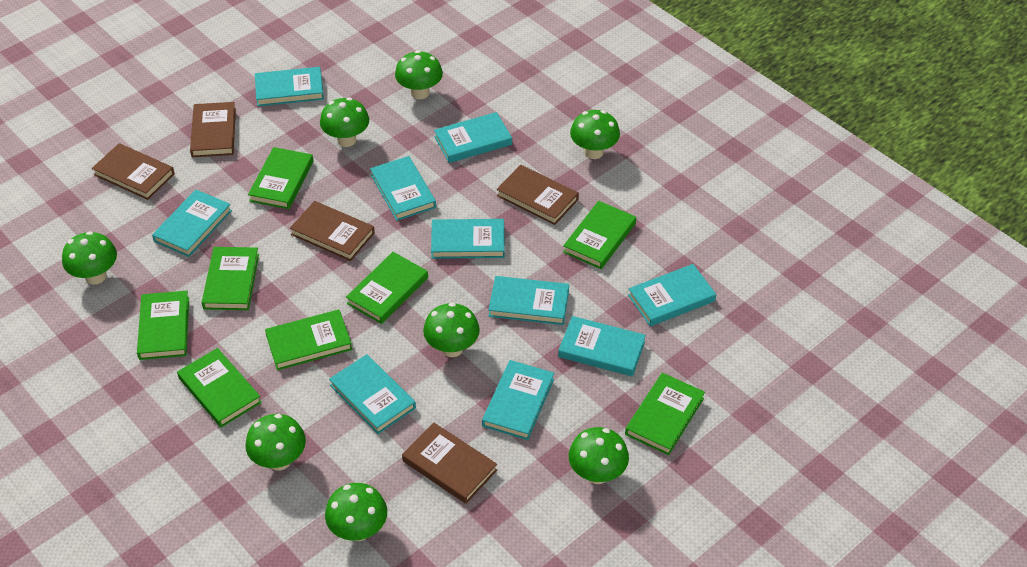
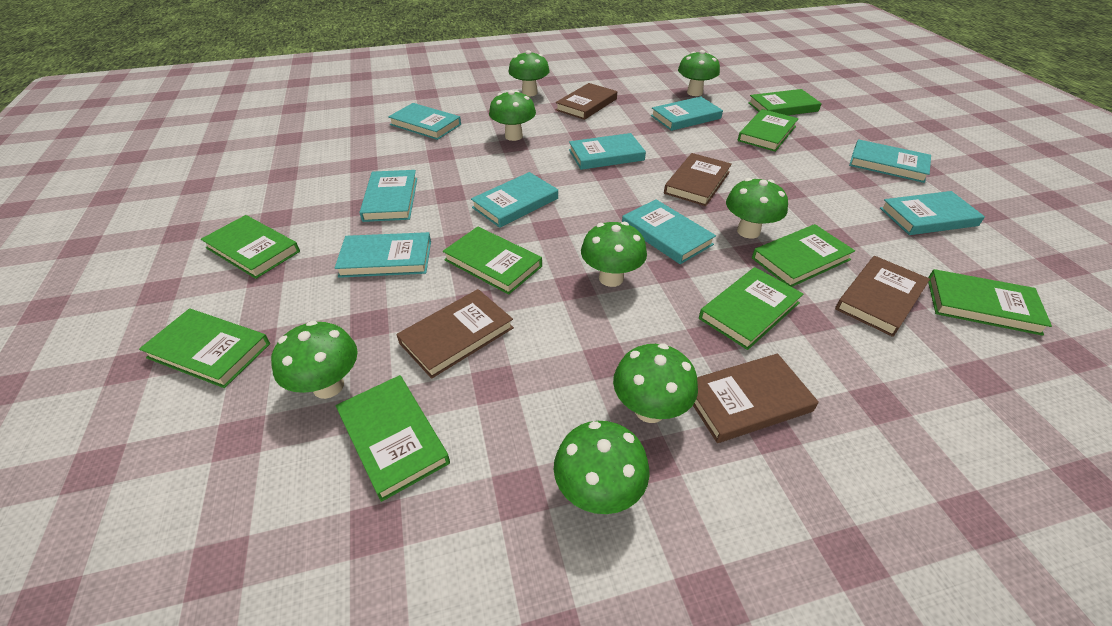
green book: [137,291,189,360] [177,348,262,427] [201,247,259,310] [248,147,313,209] [265,310,352,370] [346,252,428,324] [563,201,636,269] [625,373,705,455] = 8 -> [139,308,270,388] [201,215,300,279] [336,375,450,502] [443,226,542,295] [699,267,803,350] [738,109,799,152] [748,89,822,115] [752,224,855,287] [928,269,1052,336] = 9
turquoise book: [152,190,232,257] [255,67,324,106] [329,354,416,434] [370,156,436,221] [431,219,505,259] [434,112,512,163] [482,360,554,440] [488,276,569,325] [558,316,646,377] [628,264,716,326] = 10 -> [335,232,431,278] [359,170,417,222] [388,103,461,140] [471,172,558,228] [569,133,646,170] [622,199,716,264] [651,96,723,131] [849,139,931,183] [880,191,985,235] = 9

